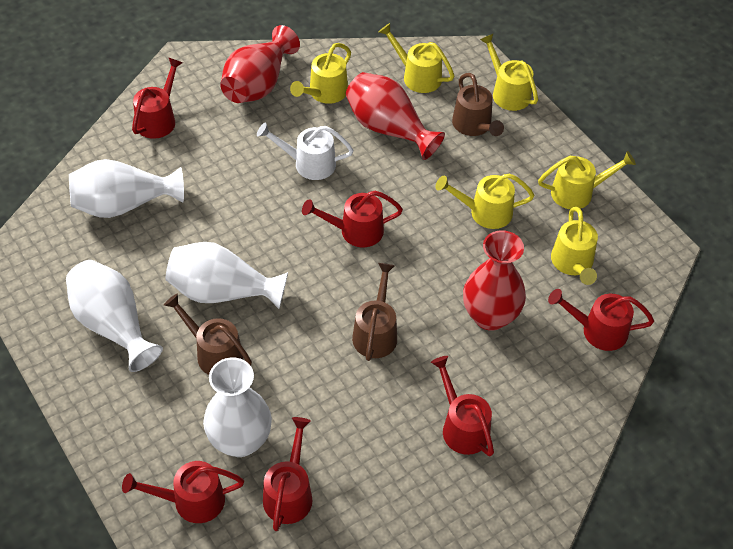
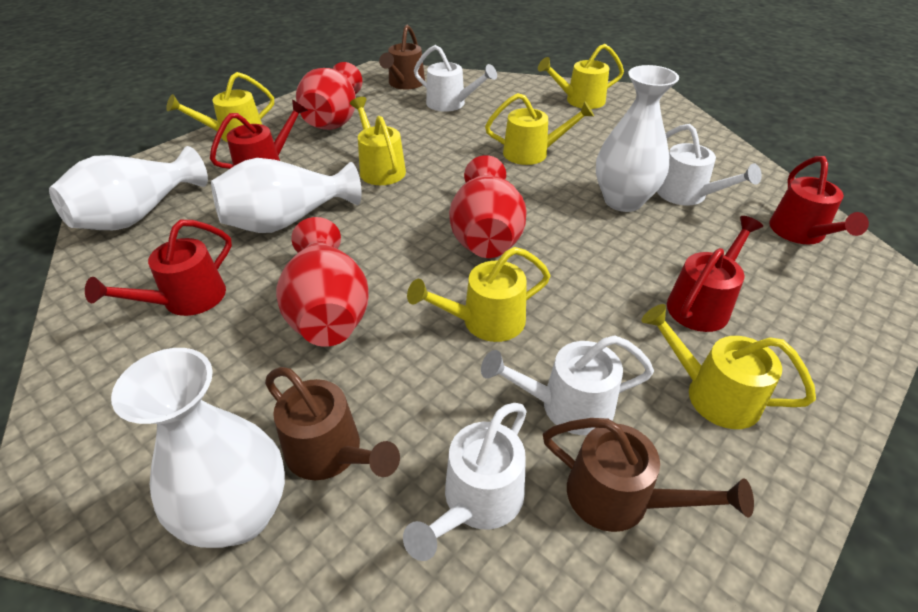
red watering can: [122,461,244,523] [132,58,183,139] [263,417,312,531] [302,191,403,247] [431,356,494,456] [548,289,654,351] = 6 -> [85,220,232,316] [210,100,308,169] [667,216,763,332] [769,156,869,244] = 4
white watering can: [257,123,353,180] = 1 -> [403,403,527,561] [414,45,497,112] [481,335,654,435] [657,124,762,206] = 4

